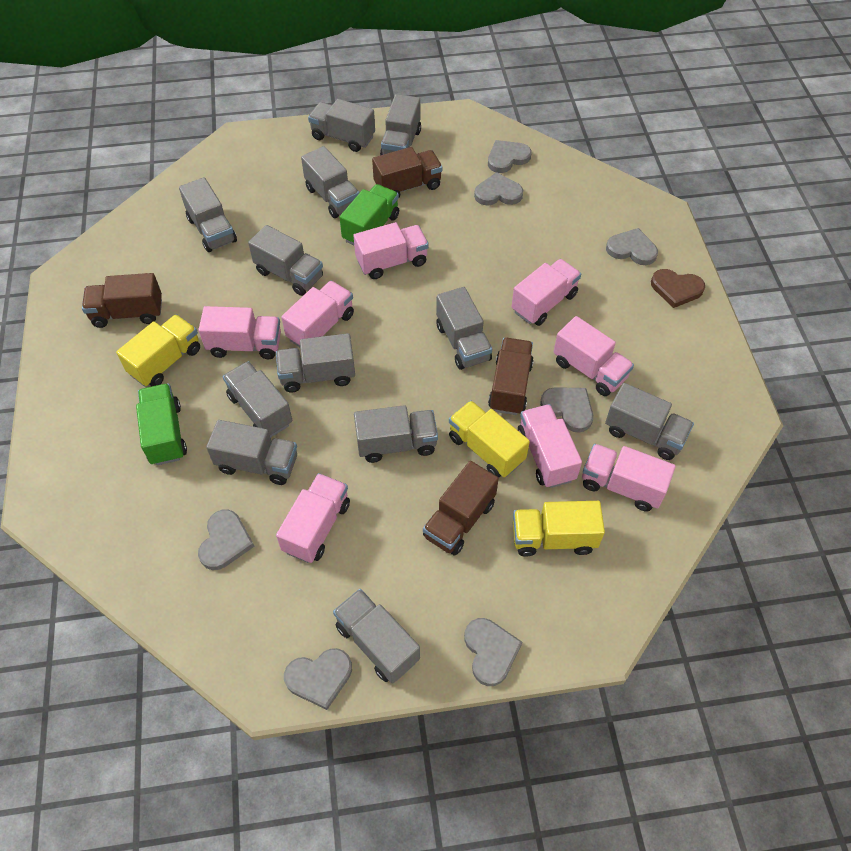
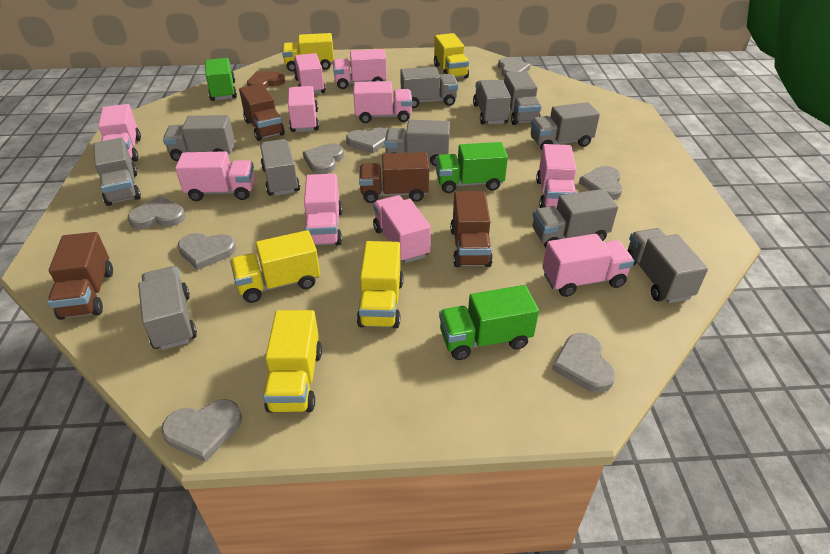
green truck: [136,383,187,465] [340,184,399,245] = 2 -> [205,58,237,101] [436,142,508,193] [439,285,539,360] = 3
grey heart: [198,510,255,570] [284,648,352,710] [464,618,522,686] [474,172,523,206] [488,140,532,173] [540,387,593,433] [606,228,658,265] = 7 -> [128,196,185,229] [161,399,242,462] [177,233,236,270] [303,143,344,174] [346,128,387,153] [498,57,530,77] [552,333,616,393] [579,166,623,200] = 8
grey truck: [179,177,237,252] [206,420,297,485] [223,361,293,438] [248,225,323,296] [276,333,355,392] [301,146,360,218] [308,99,375,152] [333,589,420,684] [354,405,438,463] [380,94,421,155] [436,287,492,370] [605,383,694,460] = 12 -> [94,138,141,206] [138,266,197,350] [163,115,234,161] [260,139,300,196] [385,120,450,166] [400,67,458,108] [473,80,511,125] [504,71,541,125] [531,102,600,150] [533,189,618,248] [627,228,708,303] = 11
pink truck: [199,306,281,359] [276,473,350,563] [281,281,354,347] [353,222,429,279] [511,259,581,326] [518,404,582,488] [554,316,634,396] [582,444,676,511] = 8 -> [98,104,141,161] [175,151,255,201] [288,86,319,132] [294,53,326,94] [304,174,342,246] [333,49,387,89] [353,81,412,123] [373,195,431,263] [536,144,576,208] [542,234,634,297] = 10
yellow truck: [116,314,200,387] [449,400,530,478] [513,501,605,557] = 3 -> [230,230,320,303] [263,310,322,412] [282,33,334,72] [357,241,403,328] [434,33,469,79] = 5

